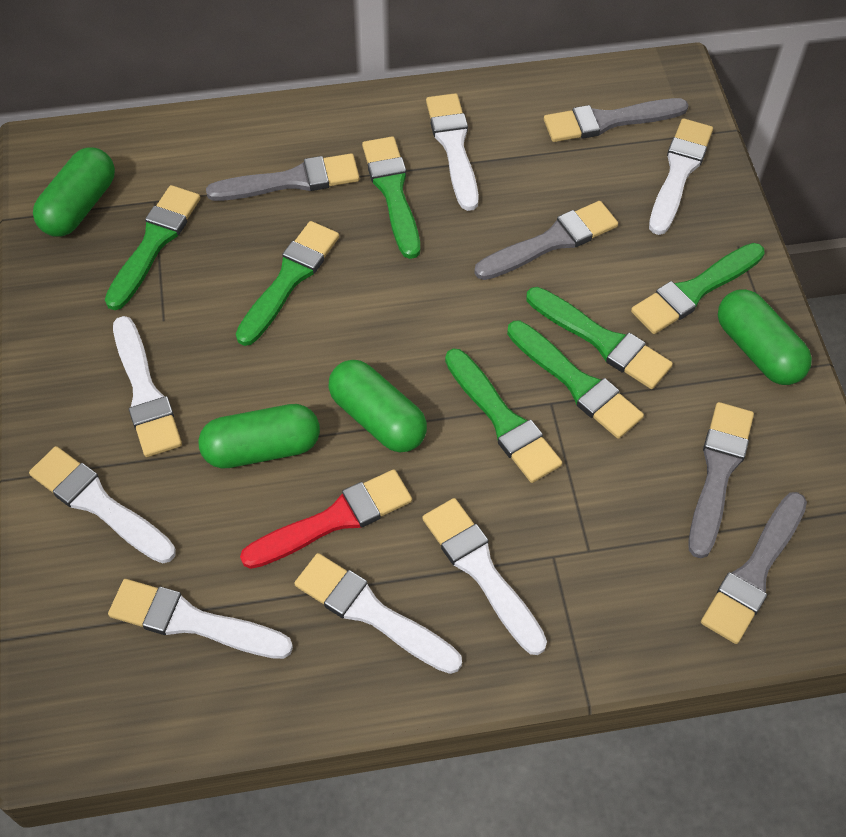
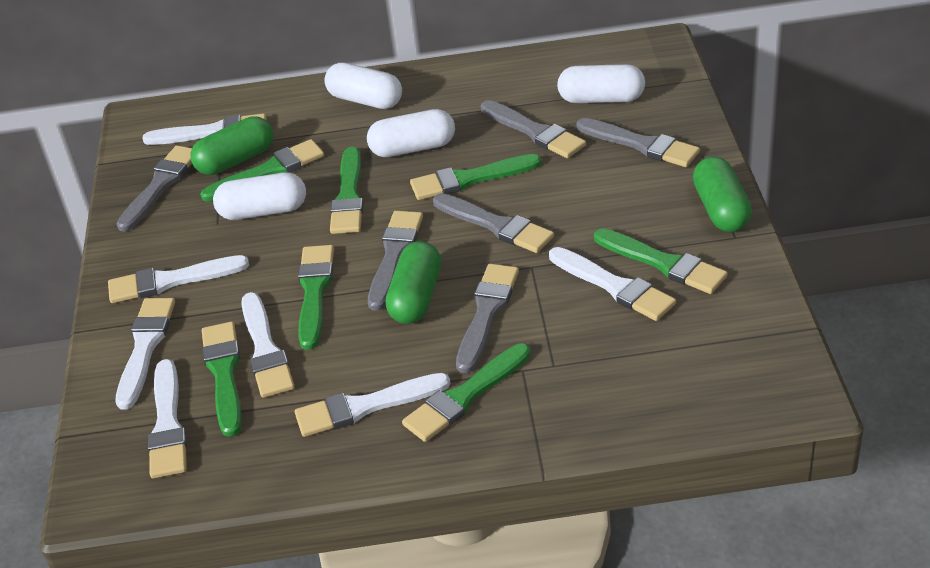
green capsule: [33,147,115,236] [198,404,320,469] [328,360,427,452] [718,289,812,385] = 4 -> [191,116,273,175] [385,241,441,324] [693,156,752,232] = 3
grey brush: [206,153,360,201] [474,201,618,280] [544,98,689,142] [688,402,754,558] [701,492,807,644] = 5 -> [116,145,192,232] [368,211,423,311] [433,193,554,253] [456,264,519,373] [481,100,586,158] [576,118,700,167] = 6
red brush: [240,469,412,569] = 1 -> none = 0
white capsule: none = 0 -> [213,172,306,220] [324,62,402,109] [367,109,455,157] [557,64,645,103] = 4

